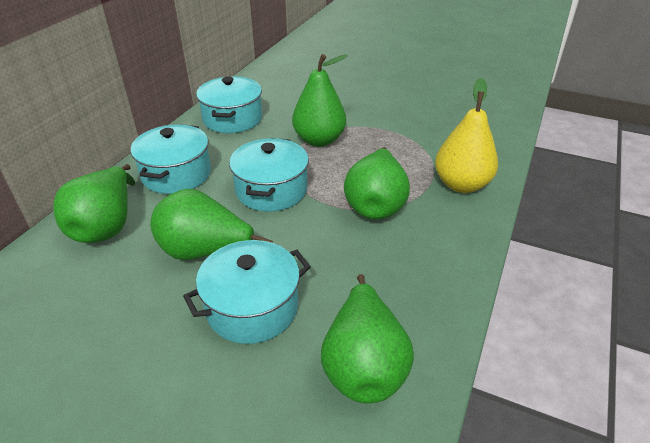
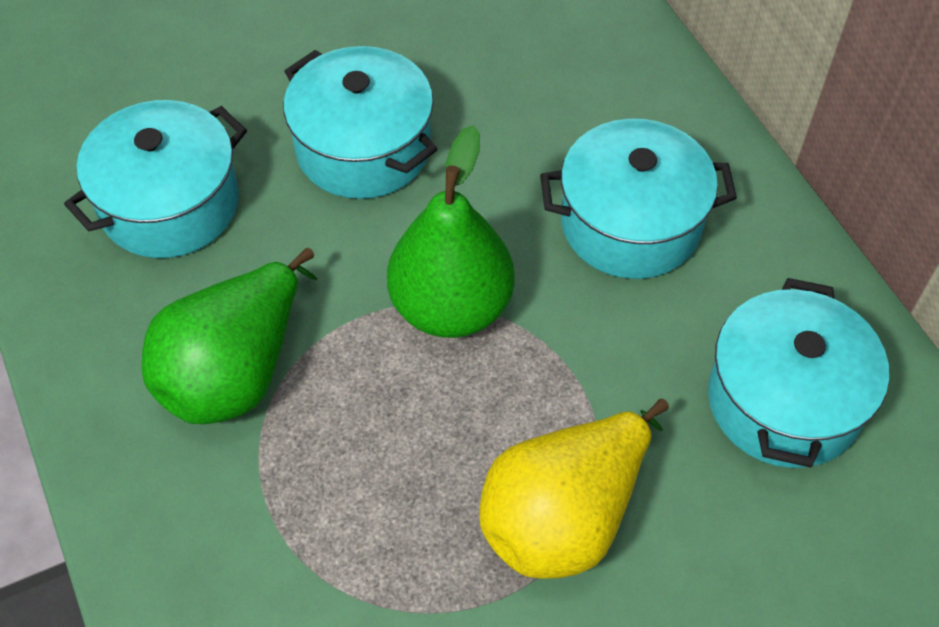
green pear: [53,164,135,243] [150,189,273,260] [292,54,348,147] [321,274,414,403] [344,147,410,219] = 5 -> [142,248,317,424] [387,125,515,338] = 2

